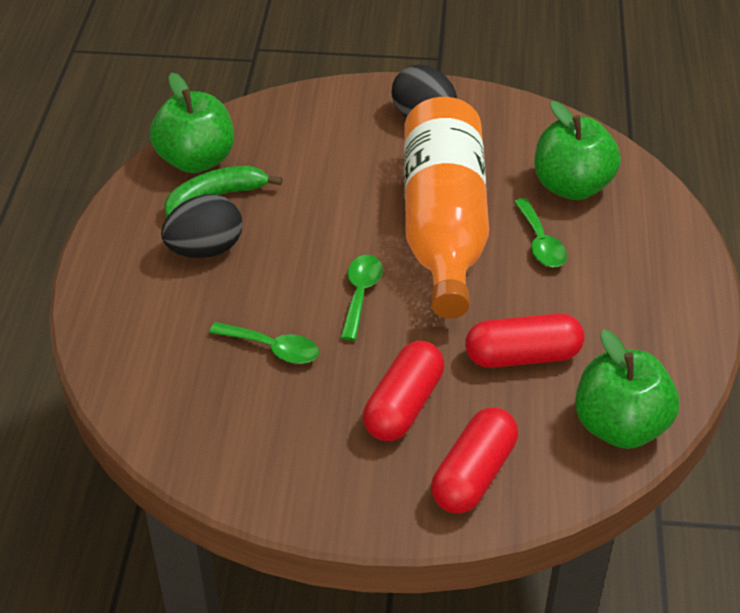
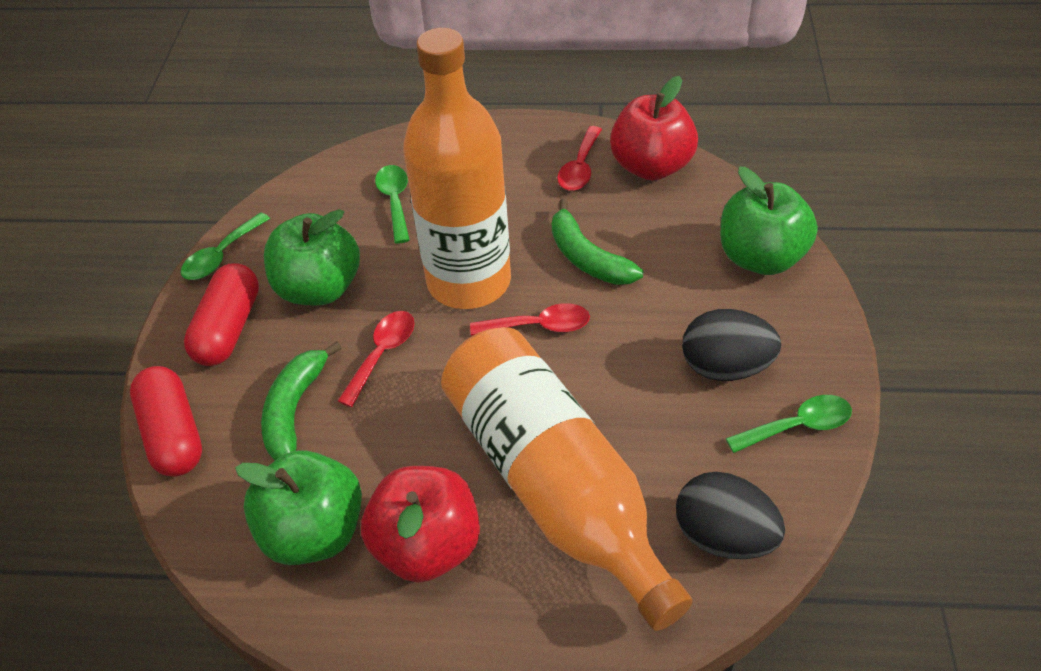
green banana: [164,166,283,217] = 1 -> [261,342,342,461] [552,199,644,285] = 2
orange bottle: [404,97,489,319] = 1 -> [403,28,511,309] [441,327,693,631] = 2
red apple: none = 0 -> [361,466,480,583] [610,76,698,180] = 2
red capsule: [363,341,444,441] [431,407,518,513] [465,314,585,368] = 3 -> [130,366,202,477] [184,263,259,366] = 2
red spoon: none = 0 -> [338,311,415,407] [470,303,590,336] [557,126,602,191] = 3

